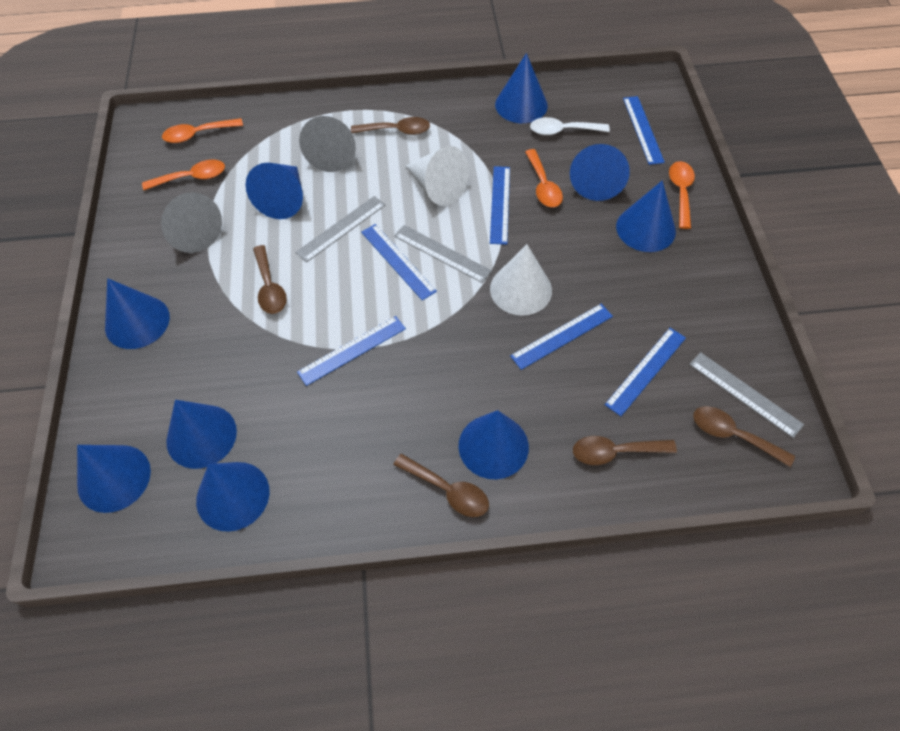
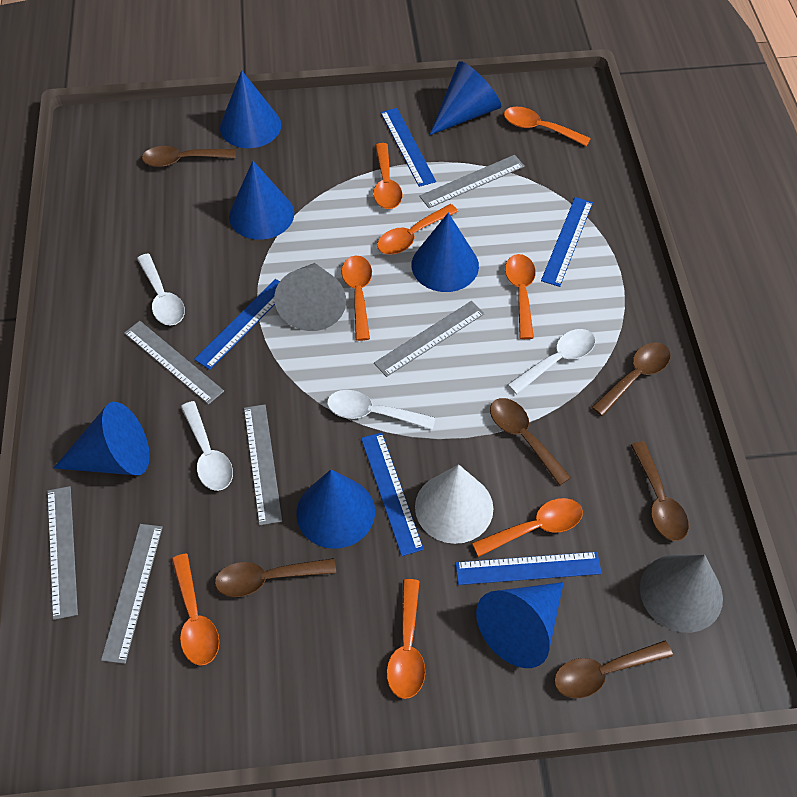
blue cone: [77,445,151,513] [105,278,170,349] [166,400,237,469] [196,462,270,532] [245,163,303,219] [458,410,529,479] [495,53,548,123] [570,144,630,201] [616,181,676,252] = 9 -> [54,402,150,475] [220,70,281,148] [229,161,294,240] [297,470,375,549] [412,213,479,292] [430,61,501,135] [476,582,564,668] = 7
blue ruler: [297,316,406,386] [361,224,437,301] [490,166,510,245] [510,304,613,370] [605,328,686,416] [623,96,665,165] = 6 -> [194,279,280,370] [361,432,424,556] [381,108,436,187] [455,552,602,585] [541,197,593,287] = 5
brown spoon: [253,245,287,314] [351,117,430,135] [393,454,489,517] [573,436,677,465] [693,406,795,467] = 5 -> [142,146,236,167] [215,558,336,597] [490,398,571,486] [554,641,673,698] [592,342,671,416] [631,441,689,541] = 6
grey ruler: [295,196,385,263] [394,225,492,283] [689,352,804,438] = 3 -> [47,486,78,620] [101,524,163,664] [124,321,224,405] [244,404,282,526] [374,301,484,377] [419,155,525,208] = 6
orange spoon: [142,159,225,190] [162,118,243,143] [525,149,563,207] [669,161,695,229] = 4 -> [172,554,219,665] [341,256,372,341] [373,143,402,209] [377,204,458,255] [387,579,425,699] [472,498,583,557] [504,107,591,146] [505,254,536,339] = 8
white cone: [406,146,469,206] [490,244,552,316] = 2 -> [415,464,493,544] = 1
white spoon: [530,117,610,135] = 1 -> [137,253,185,326] [181,401,233,491] [327,390,436,430] [508,329,596,394] = 4

